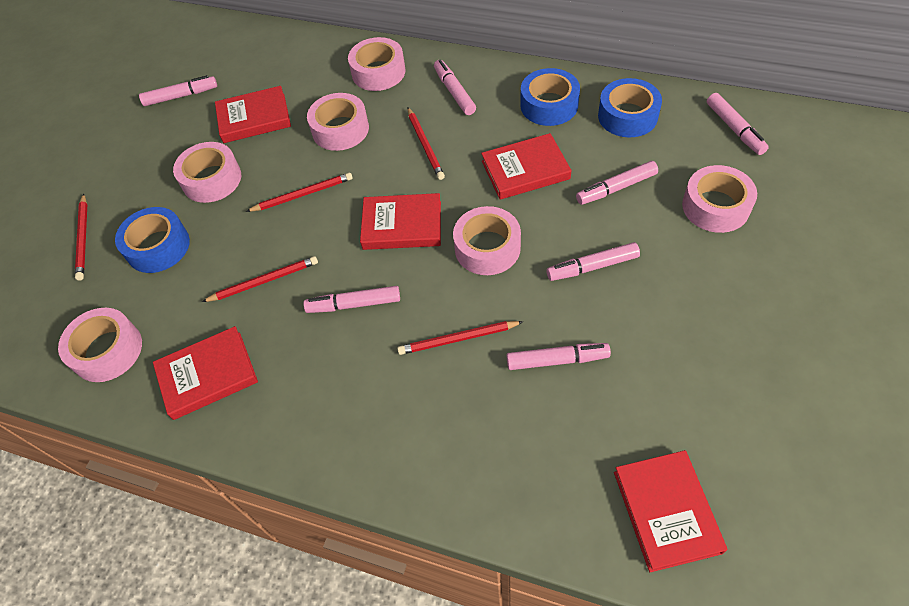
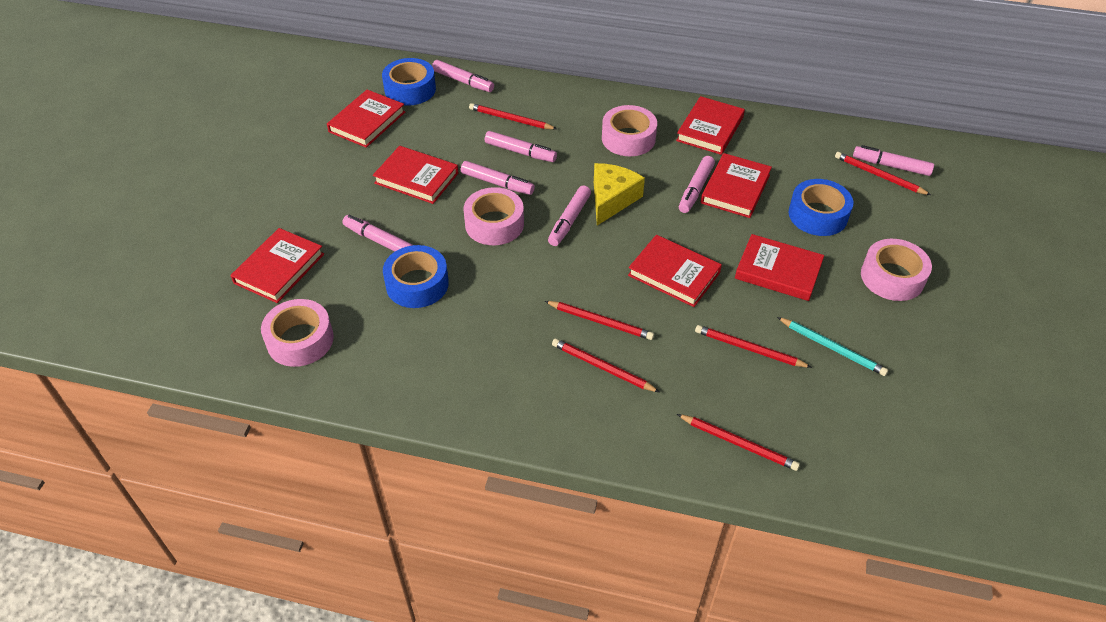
pink tape: [58,308,142,382] [173,142,241,203] [307,93,369,151] [348,37,405,91] [453,206,521,275] [682,165,757,233] = 6 -> [261,299,334,367] [463,187,524,245] [602,105,657,156] [861,239,932,301] = 4
red book: [153,326,258,420] [215,86,291,143] [360,193,441,250] [481,133,571,200] [614,450,727,572] = 5 -> [230,228,324,303] [327,90,405,148] [373,146,458,204] [628,235,722,307] [676,96,745,155] [701,153,772,218] [735,234,824,301] = 7
red pencil: [75,194,87,281] [202,256,318,302] [246,173,353,212] [397,321,523,355] [408,107,445,180] = 5 -> [469,103,557,129] [545,301,654,340] [552,339,659,392] [677,414,800,471] [695,325,812,368] [835,152,931,195] = 6
turquoise pencil: none = 0 -> [777,317,888,376] = 1
yellow cheese: none = 0 -> [594,163,645,225] = 1

